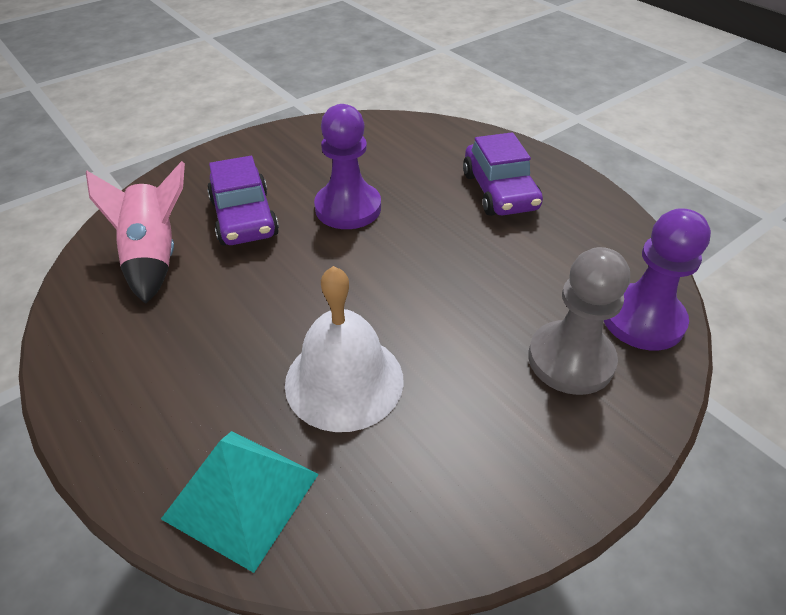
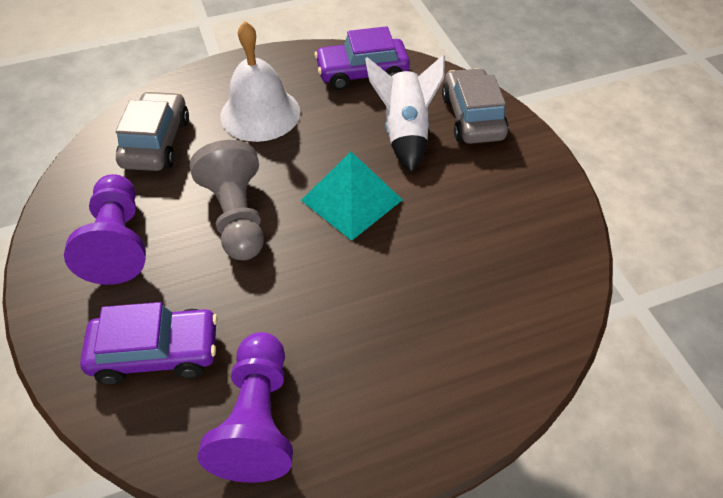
grey car: none = 0 -> [116,91,189,171] [442,68,509,144] = 2
pink rocket: [86,161,185,304] = 1 -> none = 0
white rocket: none = 0 -> [365,54,445,173] = 1

